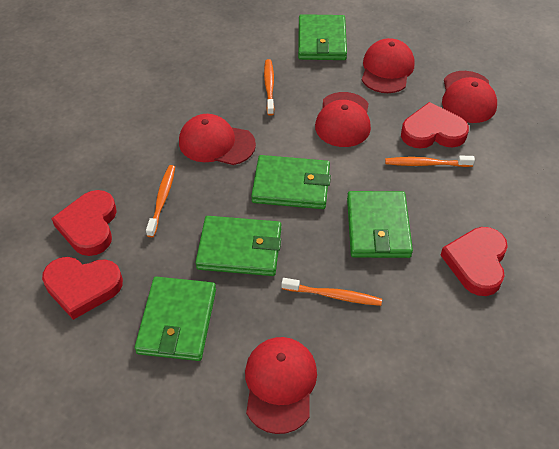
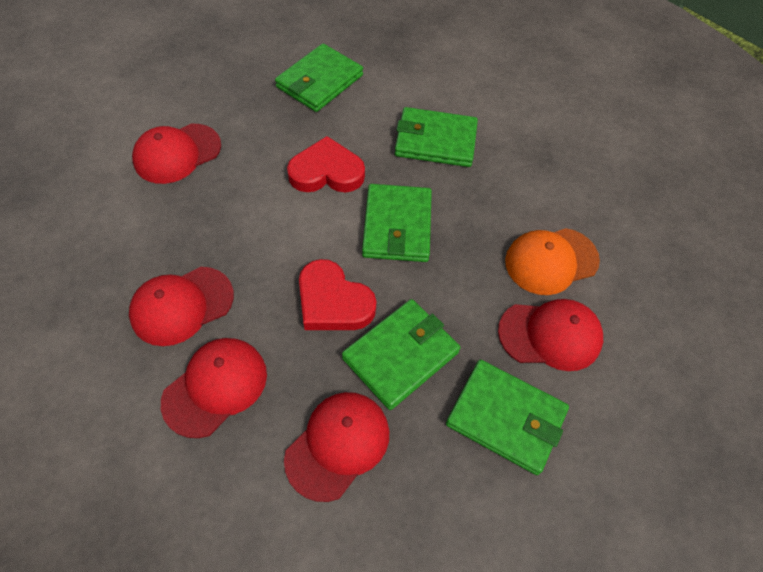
orange cap: none = 0 -> [505,228,600,295] = 1
orange toothbrush: [146,165,175,237] [264,59,274,116] [282,278,382,306] [385,156,475,167] = 4 -> none = 0
red heart: [42,257,123,320] [51,190,117,256] [401,102,469,149] [441,227,508,296] = 4 -> [287,136,365,192] [299,259,376,330] = 2

